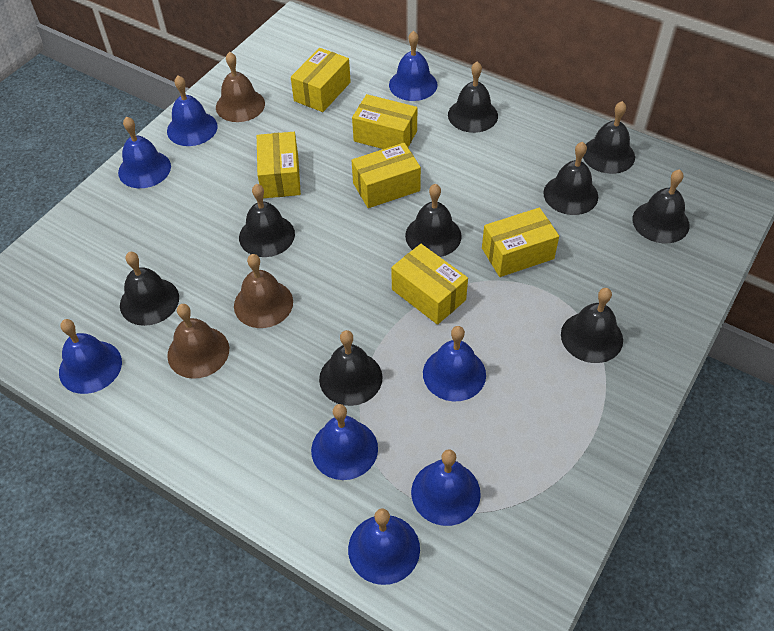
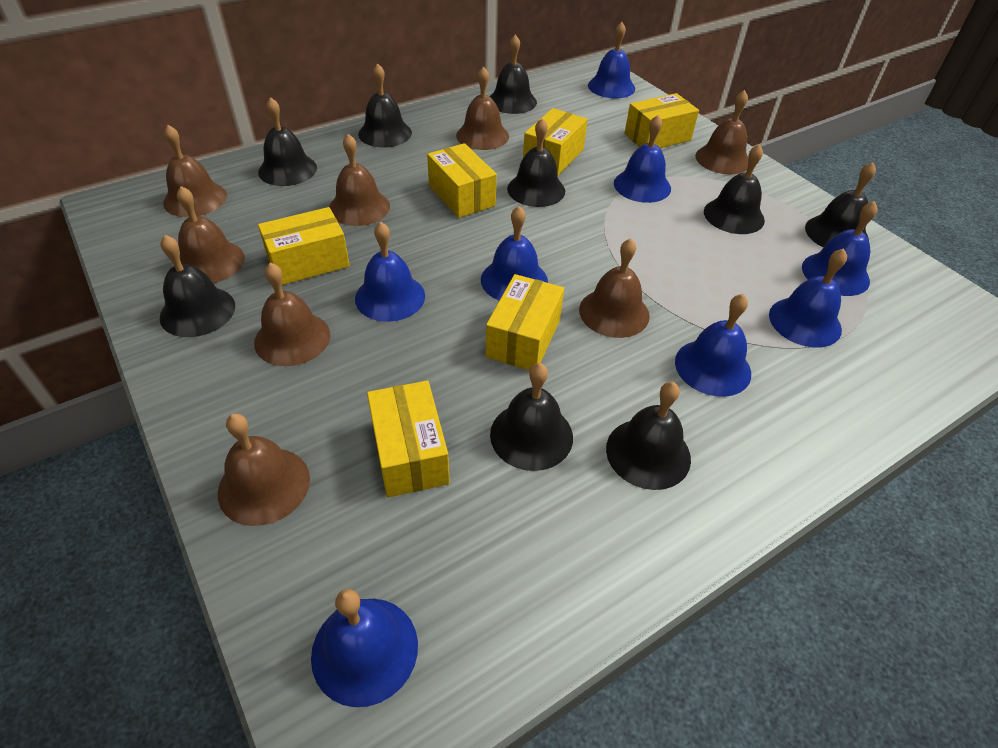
brown bell: [167,304,229,379] [216,52,265,122] [234,254,293,328] = 3 -> [163,125,227,217] [177,186,245,283] [218,414,310,526] [254,262,330,366] [329,134,390,226] [456,66,509,150] [579,238,650,338] [695,90,748,174] = 8

